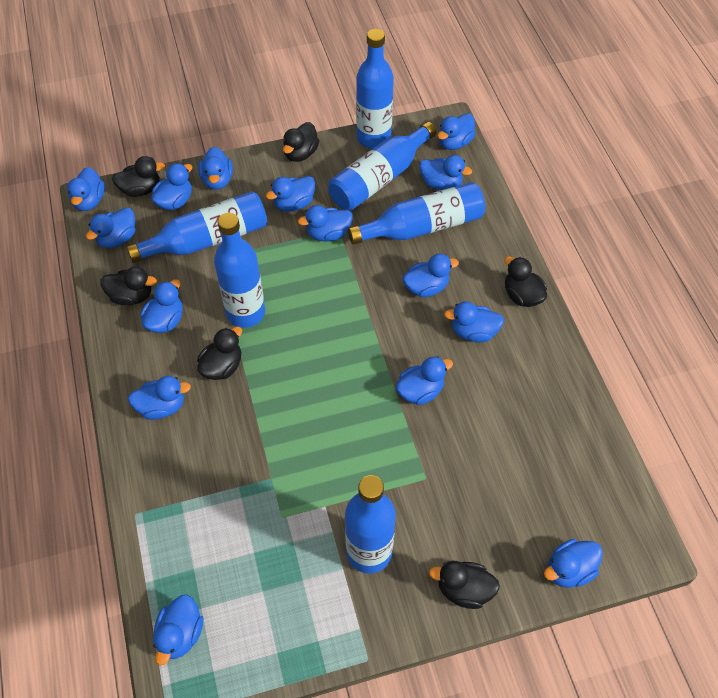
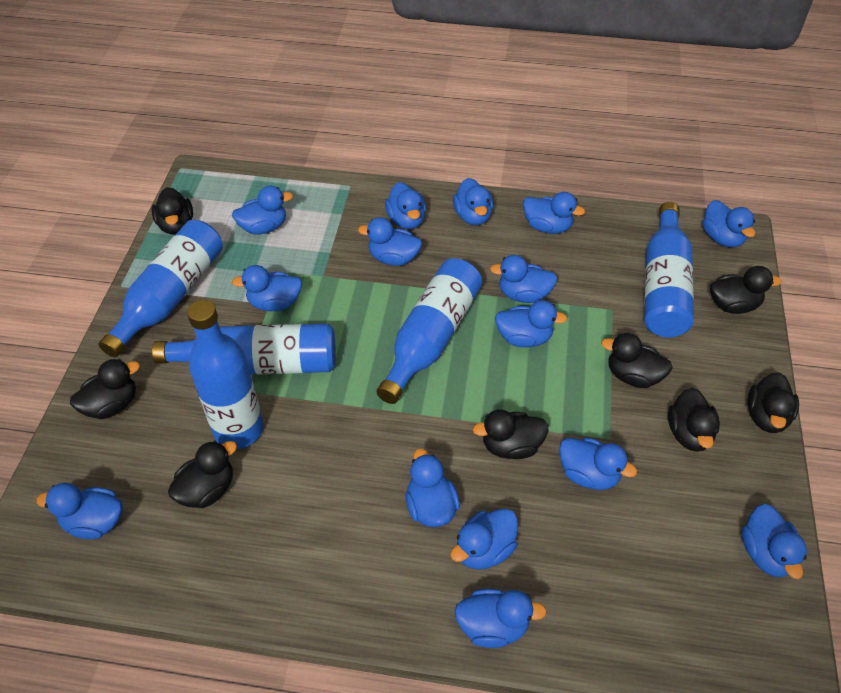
black duck: [100,267,157,305] [112,156,165,197] [197,327,242,380] [283,122,319,162] [429,561,500,609] [504,256,547,307] = 6 -> [70,359,140,419] [152,187,193,235] [168,441,237,508] [472,409,549,459] [601,333,672,388] [668,388,720,452] [710,266,781,314] [748,372,799,433] = 8
blue bottle: [126,191,267,263] [214,213,265,328] [328,122,436,211] [345,475,396,574] [348,182,485,245] [356,29,394,149] = 6 -> [99,220,223,357] [152,324,336,374] [187,300,264,449] [377,258,482,404] [644,202,694,337] = 5

